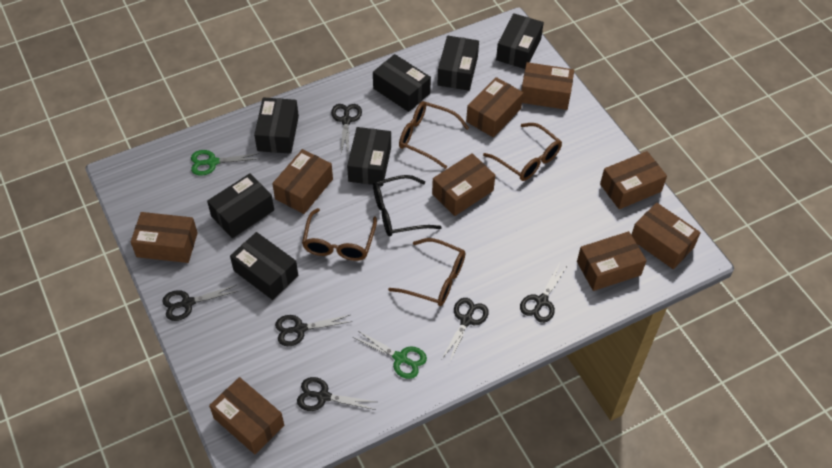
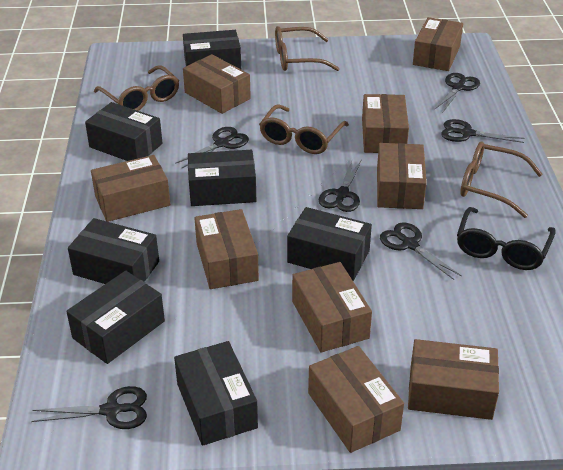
green scissors: [191,150,260,175] [353,330,427,379] = 2 -> none = 0

